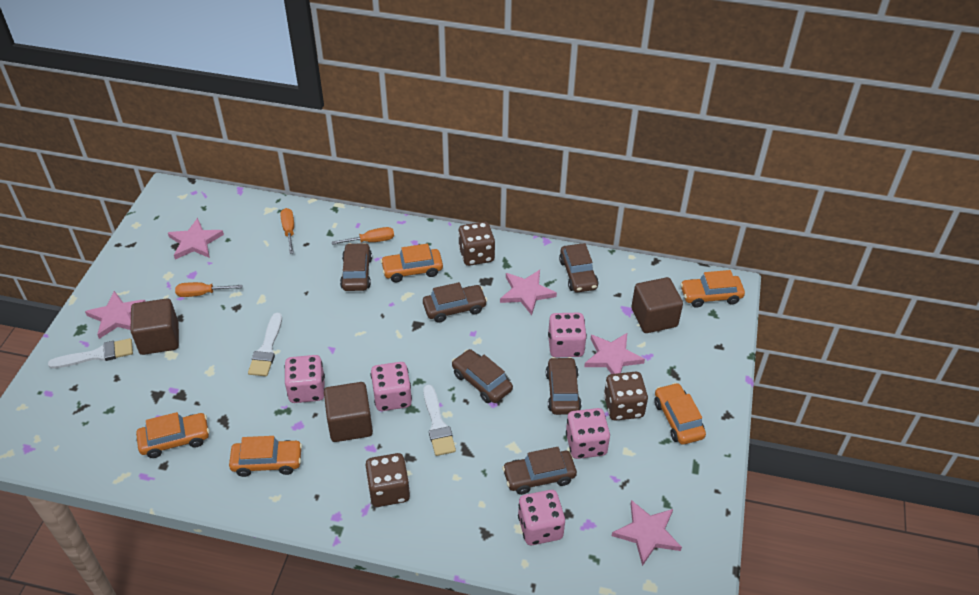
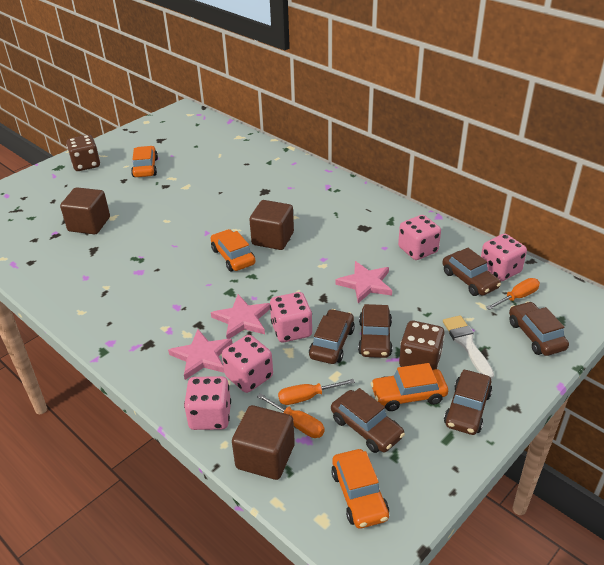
brown dice: [366,453,410,507] [458,222,495,266] [604,372,648,421] = 3 -> [66,135,100,171] [399,321,445,370] = 2
orange car: [136,412,209,458] [229,436,302,477] [381,244,443,282] [654,383,706,445] [680,270,745,308] = 5 -> [131,146,158,177] [211,229,255,271] [331,449,389,529] [371,363,448,411] = 4
pink star: [85,291,146,339] [168,218,224,259] [500,270,557,315] [584,333,645,374] [612,500,682,566] = 5 -> [168,329,232,380] [211,294,270,339] [335,261,392,303] = 3
white brush: [48,338,133,368] [248,313,282,376] [423,385,456,456] = 3 -> [443,315,494,379] = 1

